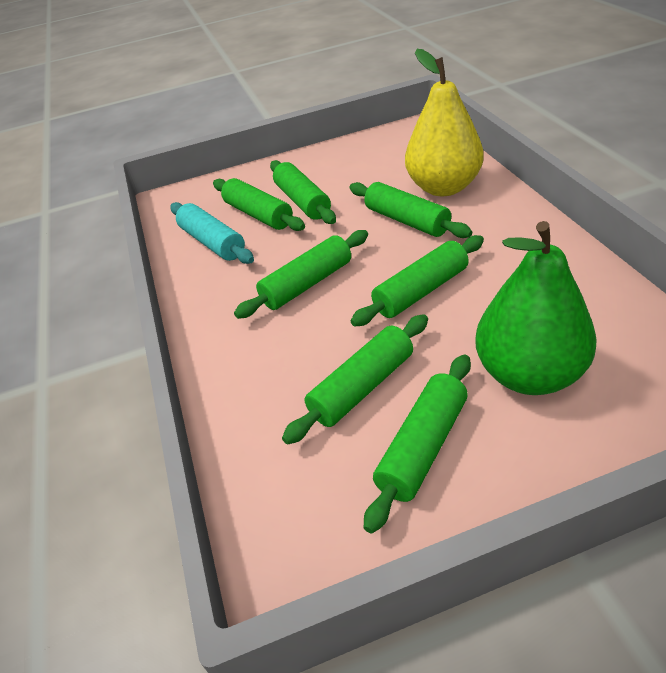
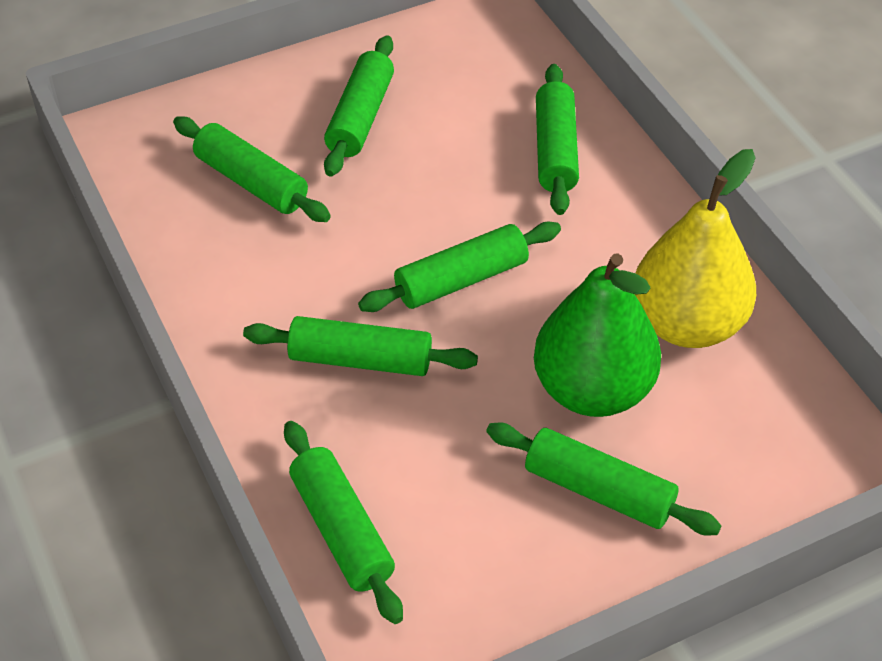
turquoise rolling pin: [170,202,254,264] = 1 -> none = 0

